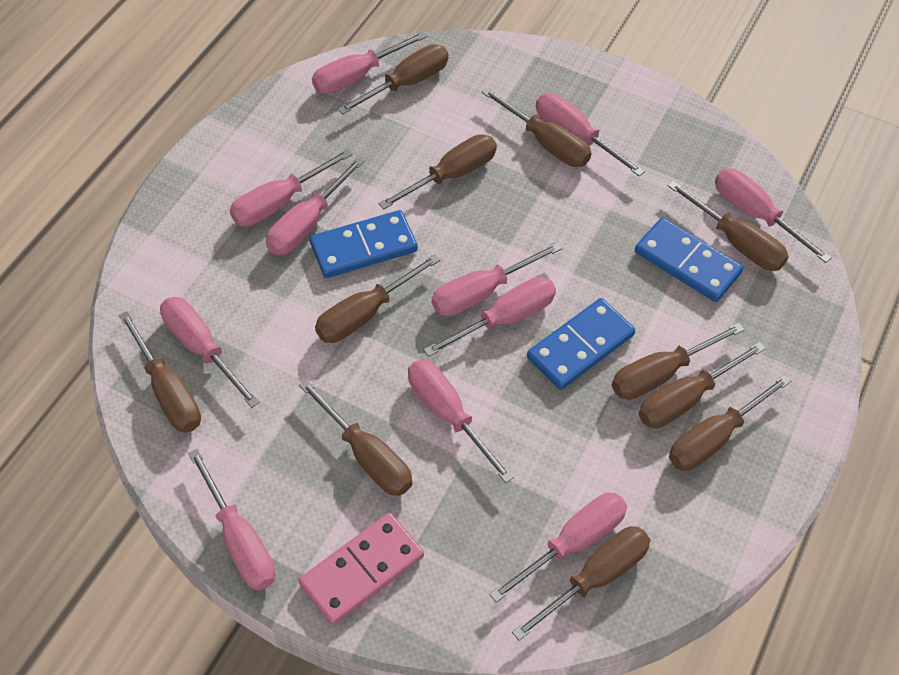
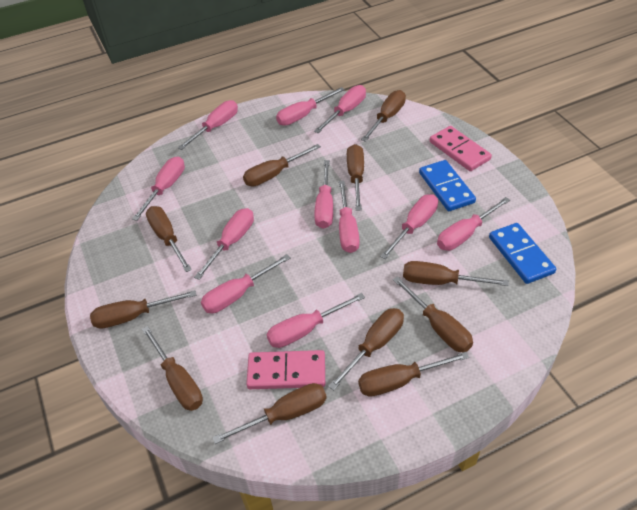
blue domino: [310,210,418,278] [527,298,635,390] [635,217,743,302] = 3 -> [419,160,476,211] [489,223,556,284] = 2
pink domino: [299,513,424,625] = 1 -> [246,350,325,389] [430,126,492,171] = 2

